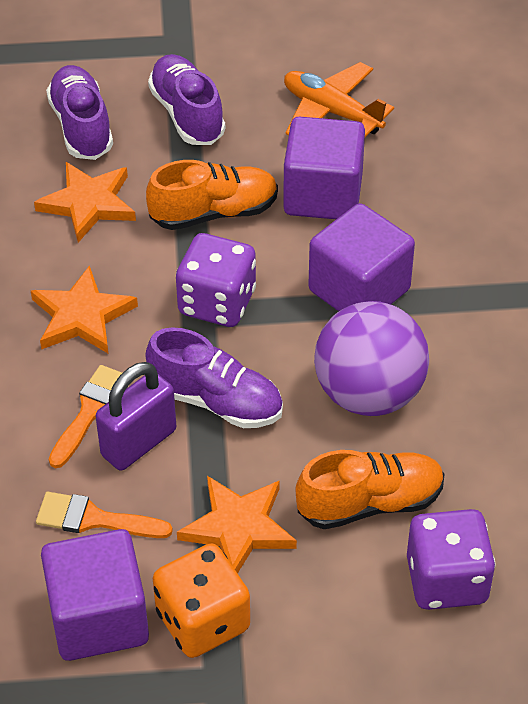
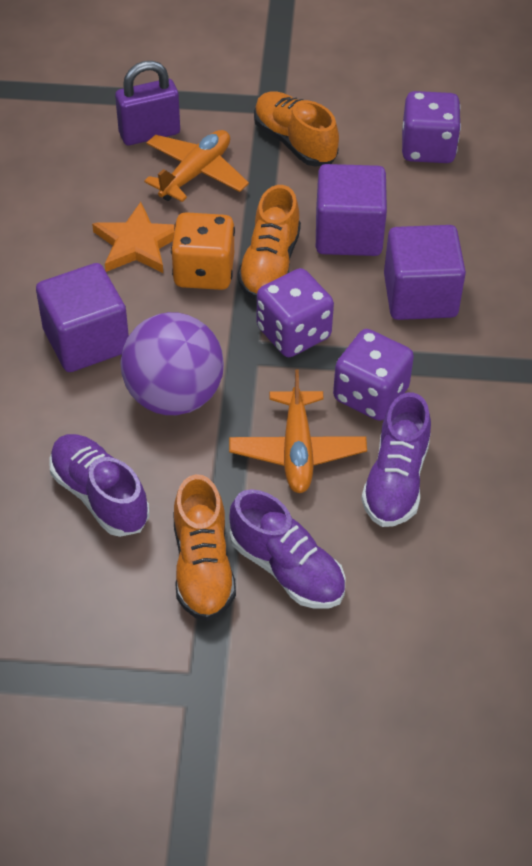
orange brush: [36,492,173,538] [49,365,122,468] = 2 -> none = 0
orange plane: [284,62,394,137] = 1 -> [144,130,249,202] [229,370,367,493] = 2
orange shoe: [146,160,278,230] [295,450,444,529] = 2 -> [173,474,236,621] [237,185,301,300] [254,91,339,167] = 3
orange star: [31,265,138,353] [34,162,136,243] [177,476,297,574] = 3 -> [92,202,175,273] = 1
purple dice: [176,233,256,327] [407,509,495,610] = 2 -> [257,268,334,357] [333,329,414,421] [402,91,461,163] = 3

